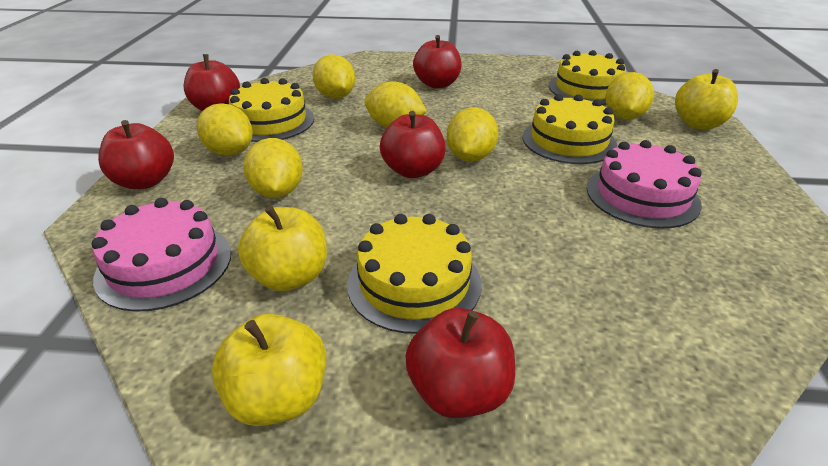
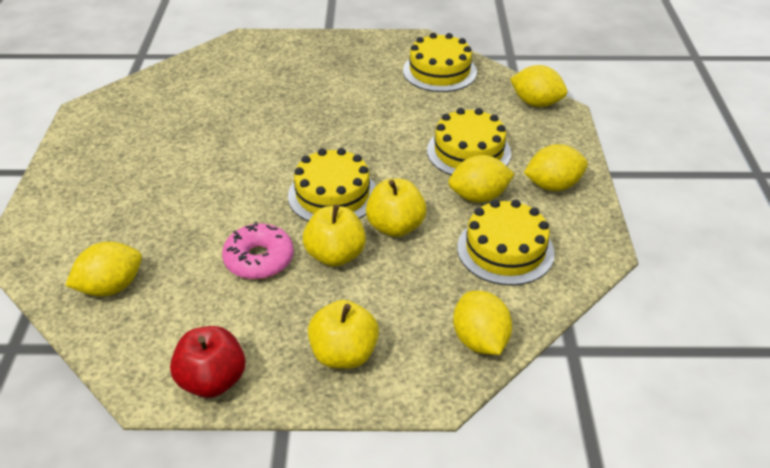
pink cake: [91,198,231,312] [587,140,702,229] = 2 -> none = 0
pink donut: none = 0 -> [222,222,294,279] = 1
red apple: [98,120,174,189] [184,54,240,111] [380,111,446,178] [405,308,515,418] [413,35,462,88] = 5 -> [170,326,245,398] = 1
yellow lemon: [197,103,253,156] [243,138,303,198] [312,55,355,99] [364,81,427,128] [447,107,499,161] [605,72,654,119] = 6 -> [65,242,142,297] [449,155,515,202] [453,291,512,355] [510,65,567,107] [524,144,588,191] = 5

